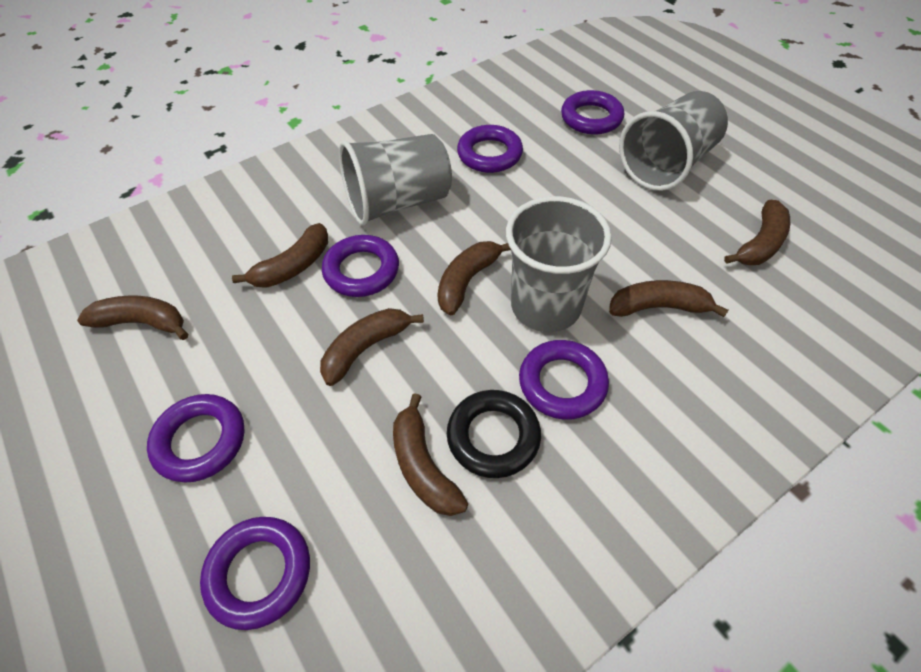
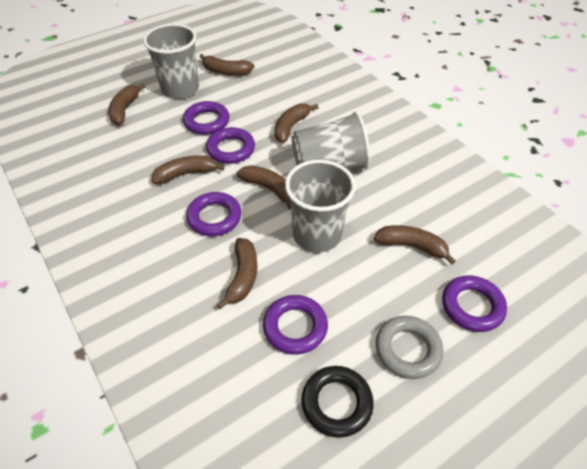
grey ring: none = 0 -> [376,316,443,379] = 1
purple ring: [147,394,245,483] [200,517,310,630] [322,235,399,297] [457,125,523,173] [519,340,609,420] [561,90,624,134] = 6 -> [183,101,230,135] [186,192,242,236] [206,127,255,164] [263,295,328,355] [442,275,507,332] = 5

